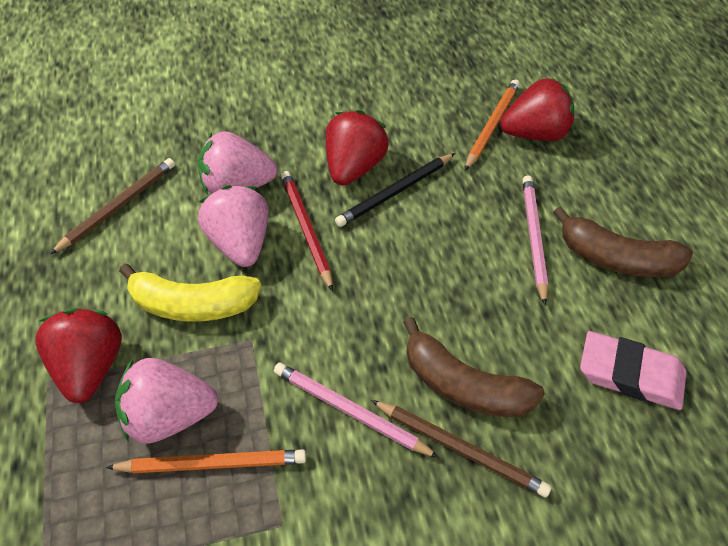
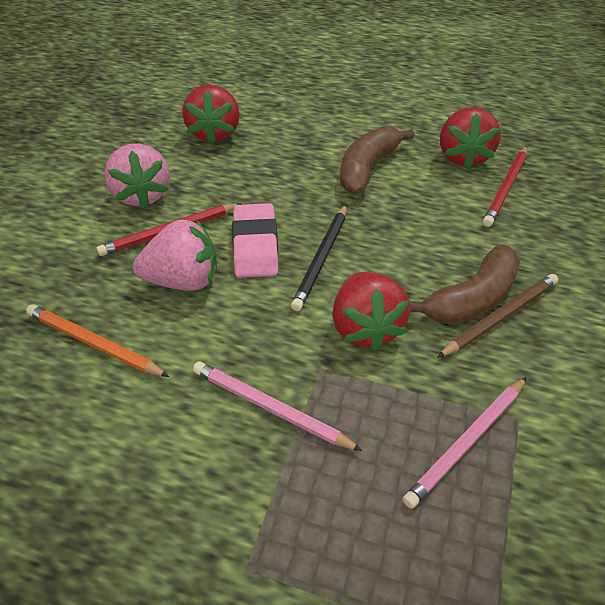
brown pencil: [50,158,175,254] [371,400,551,497] = 2 -> [437,274,558,358] = 1
orange pencil: [106,449,306,473] [465,79,520,171] = 2 -> [26,305,169,377] = 1
pink strawberry: [115,358,218,444] [198,131,277,194] [198,185,269,267] = 3 -> [104,144,170,208] [133,220,217,291] = 2
red pencil: [281,171,333,291] = 1 -> [97,203,242,256] [483,146,527,227] = 2
yellow banana: [119,263,261,322] = 1 -> none = 0

